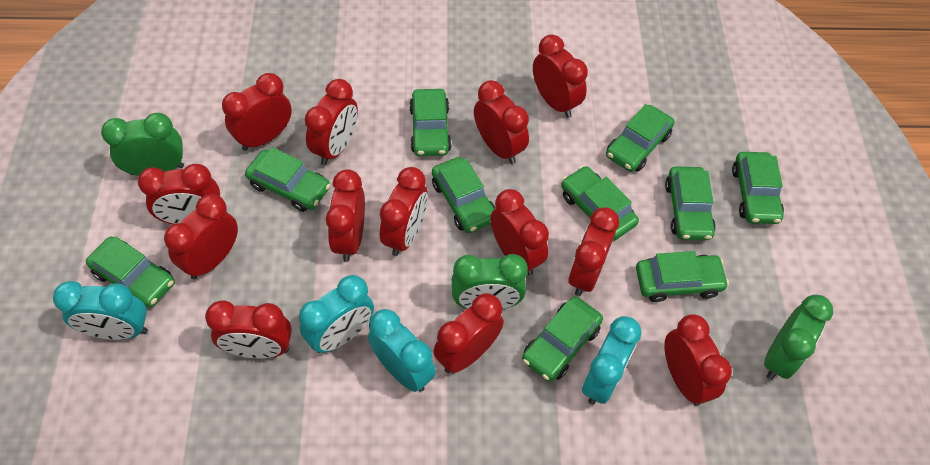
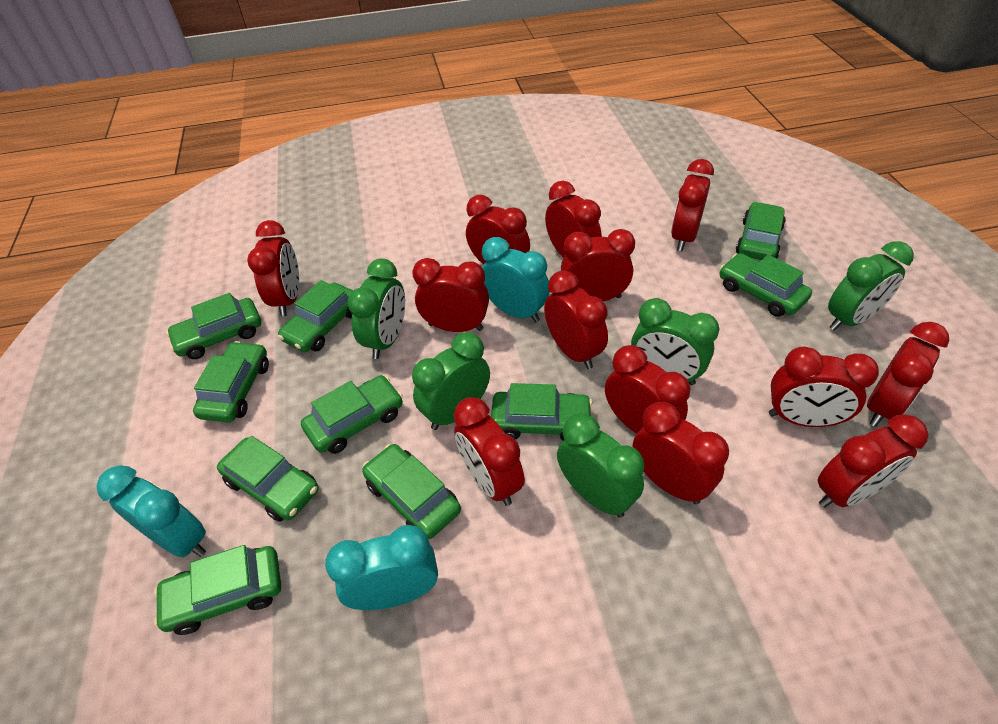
green clock: [101,113,184,176] [452,254,528,310] [764,295,833,380] = 3 -> [348,259,405,359] [412,332,490,430] [557,413,645,518] [631,298,719,385] [828,241,914,331] = 5
turquoise clock: [53,281,148,340] [299,275,374,353] [368,309,436,392] [582,316,642,405] = 4 -> [96,465,206,558] [325,525,438,610] [482,237,550,322] = 3

